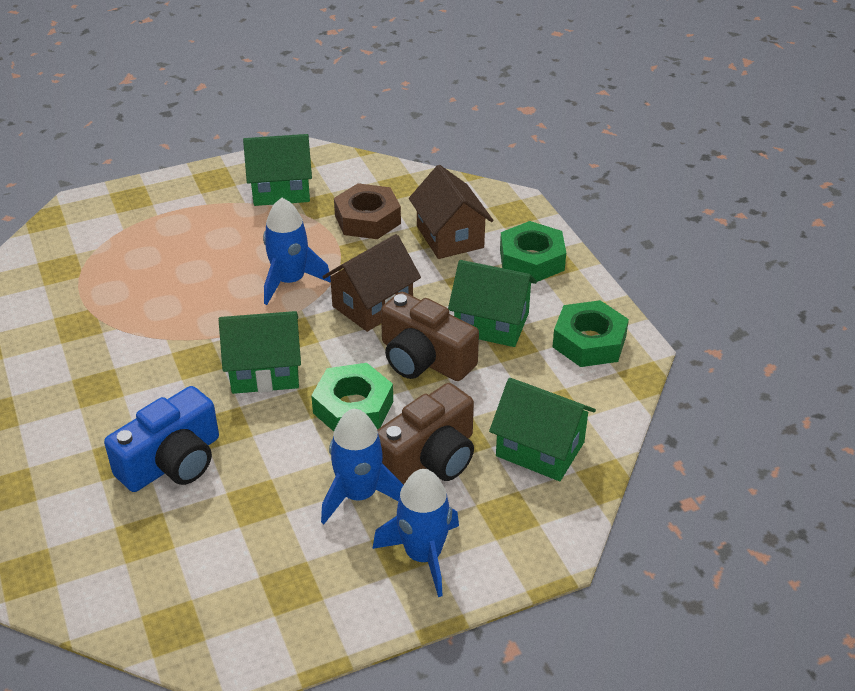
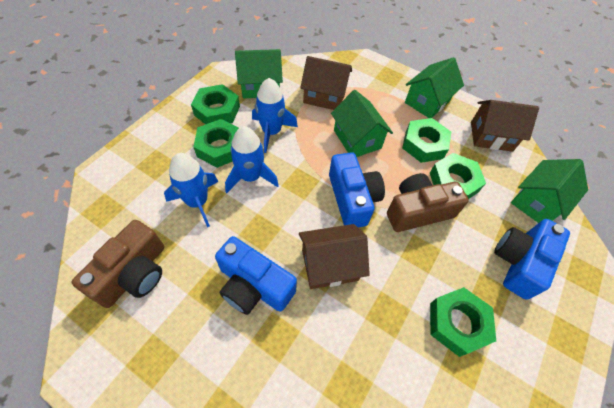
blue camera: [104,386,219,492] = 1 -> [215,236,297,315] [329,152,385,227] [494,219,570,300] = 3
brown house: [322,234,421,332] [409,165,493,259] = 2 -> [299,224,370,289] [300,56,352,110] [471,100,539,152] = 3
brown nut: [334,183,401,239] = 1 -> none = 0
green nut: [311,363,393,431] [500,221,566,282] [552,300,629,367] = 3 -> [191,84,240,125] [193,119,239,168] [402,118,451,163] [430,153,486,199] [430,287,496,357] = 5

